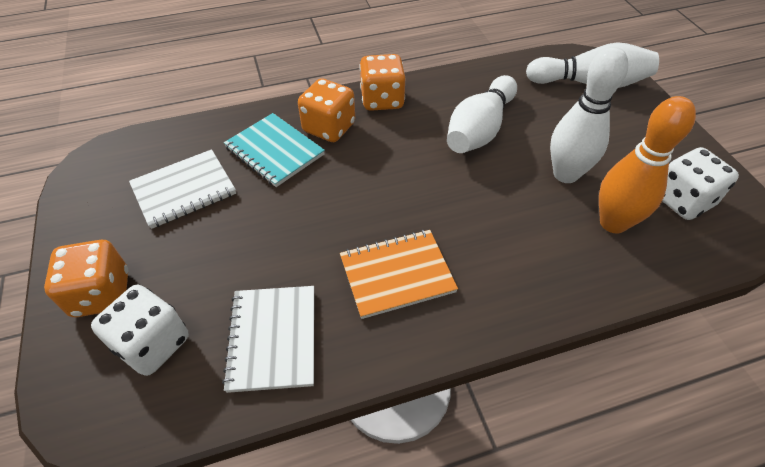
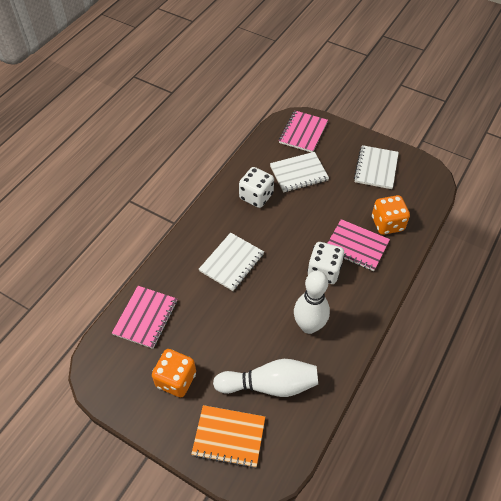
orange bowling pin: [599,96,696,234] = 1 -> none = 0
orange dice: [44,240,128,318] [298,78,355,142] [359,54,405,111] = 3 -> [152,349,196,397] [372,195,410,235] = 2
pink notebook: none = 0 -> [112,286,177,349] [279,111,328,152] [327,219,390,271] = 3
turquoise notebook: [224,113,325,187] = 1 -> none = 0
white bowling pin: [447,75,517,153] [526,42,659,88] [550,47,628,183] = 3 -> [213,359,318,397] [294,271,330,334] = 2
white notebook: [129,149,236,229] [222,286,314,393] = 2 -> [199,233,264,291] [270,152,329,193] [354,145,399,189] = 3

